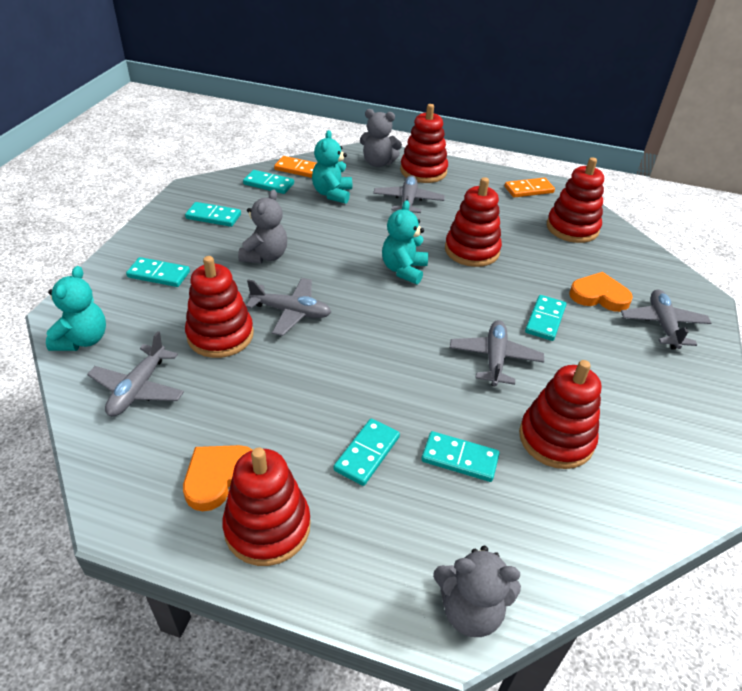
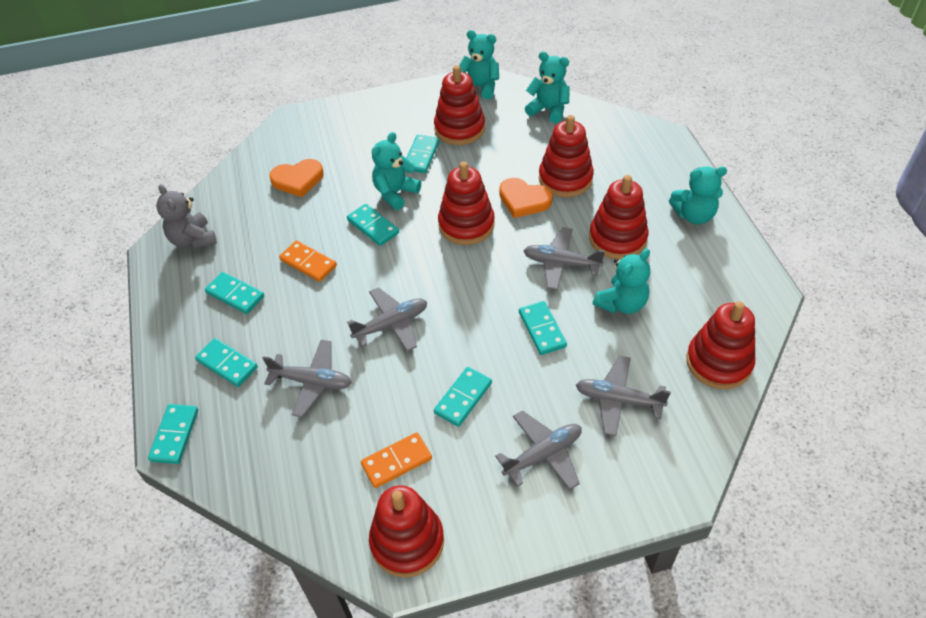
grey teddy bear: [238,189,287,264] [360,109,402,167] [433,546,521,637] = 3 -> [156,184,217,249] = 1
turquoise domino: [126,257,190,287] [185,202,241,227] [243,170,294,194] [334,419,400,486] [421,431,500,482] [525,295,566,341] = 6 -> [148,404,198,464] [195,338,258,387] [205,272,264,314] [347,204,399,246] [406,135,440,173] [434,367,492,427] [519,301,567,355] = 7
turquoise teddy bear: [46,266,106,351] [312,130,352,204] [382,200,428,284] = 3 -> [372,132,421,210] [459,30,499,100] [525,52,570,123] [593,249,650,314] [669,166,727,224] = 5

